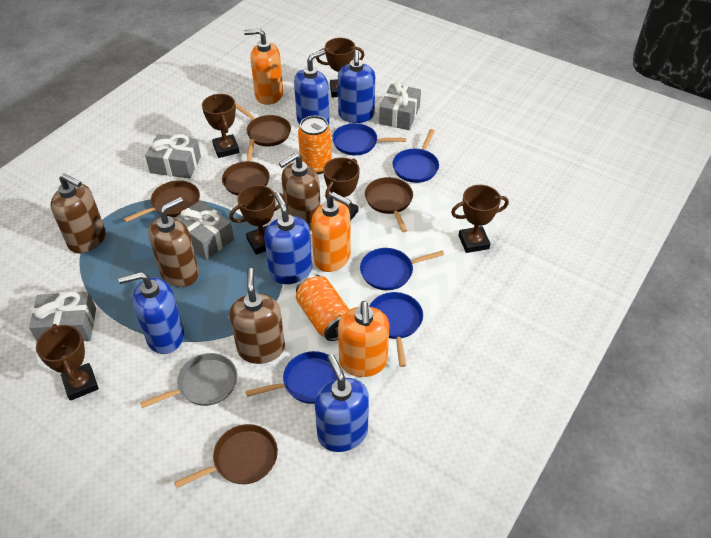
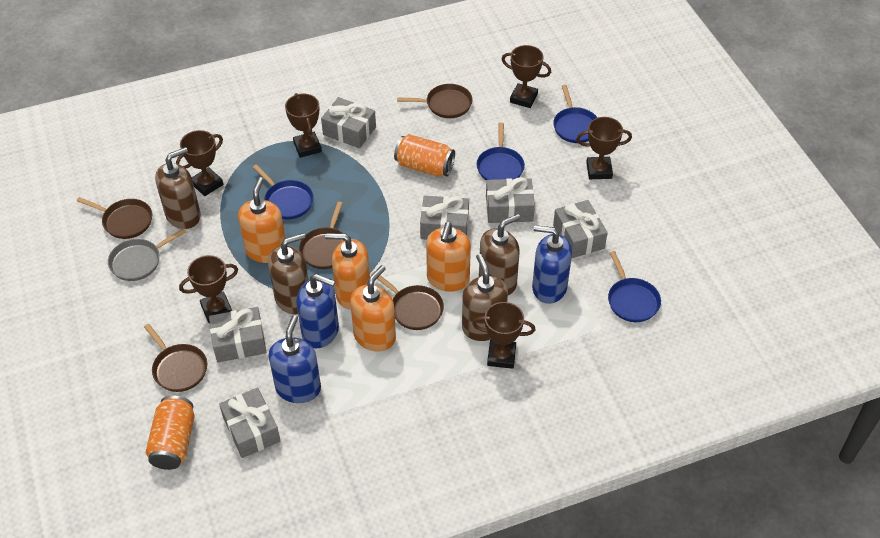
blue pan: [246,351,337,404] [332,123,406,155] [360,248,444,290] [369,292,423,367] [393,129,439,183] = 5 -> [253,164,314,219] [477,123,525,181] [553,85,598,143] [608,251,661,322] = 4
blue soap dispenser: [118,272,184,354] [264,193,312,284] [294,50,330,125] [315,354,369,452] [338,50,375,123] = 5 -> [269,315,321,403] [296,274,339,348] [532,225,572,304] = 3
grey gift: [29,291,96,341] [145,134,201,179] [175,200,234,260] [379,81,421,130] = 4 -> [209,307,266,362] [219,387,280,458] [321,97,376,148] [420,196,469,240] [486,177,535,223] [553,200,608,258] = 6
orange soap dispenser: [244,29,283,105] [311,192,352,272] [338,301,390,377] = 3 -> [238,177,285,263] [325,233,370,309] [350,265,396,352] [426,222,471,292] = 4

